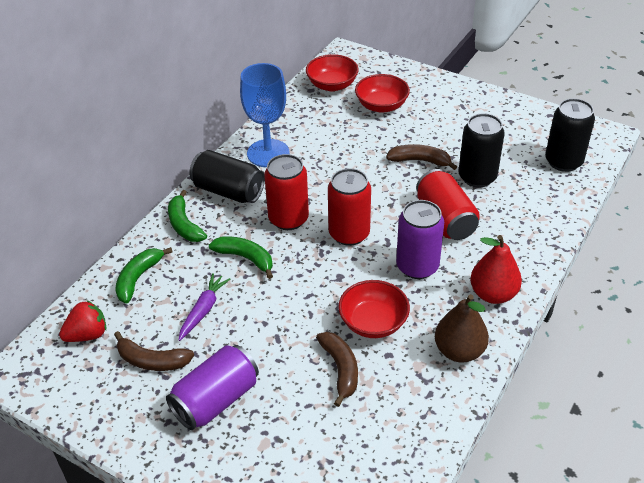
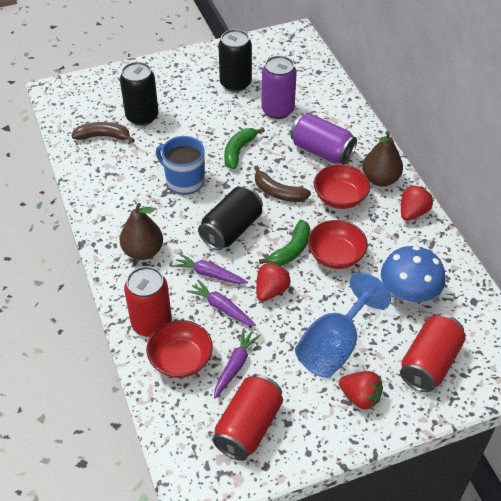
blue mug: none = 0 -> [156,136,205,195] = 1
blue mushroom: none = 0 -> [381,246,446,303] = 1
brown banana: [114,331,194,371] [316,332,358,407] [386,144,457,170] = 3 -> [72,122,135,143] [254,166,311,202] = 2
brown pear: [435,294,489,363] = 1 -> [120,203,163,260] [363,131,403,186] = 2
green banana: [115,247,173,303] [168,190,207,242] [209,236,273,279] = 3 -> [224,128,265,169] [259,219,310,266] = 2
purple carrot: [179,273,230,341] = 1 -> [172,253,248,284] [187,280,256,326] [214,328,261,399] = 3
red pear: [470,235,522,304] = 1 -> none = 0
red strawberry: [59,300,106,342] = 1 -> [256,262,291,301] [339,371,383,410] [401,185,433,221] = 3

